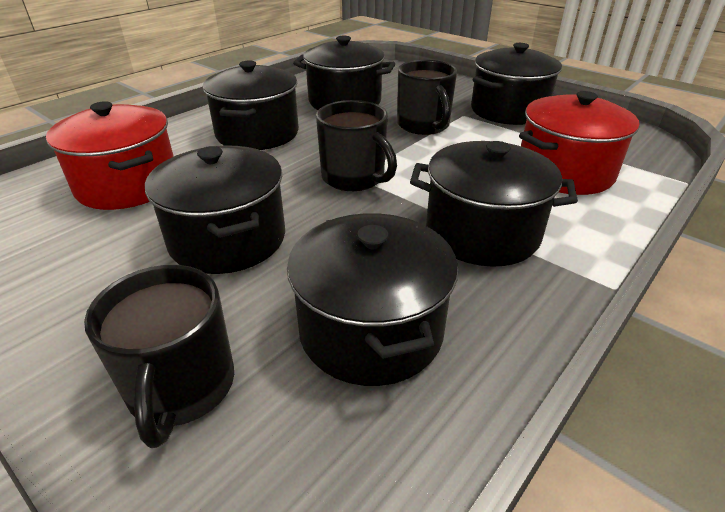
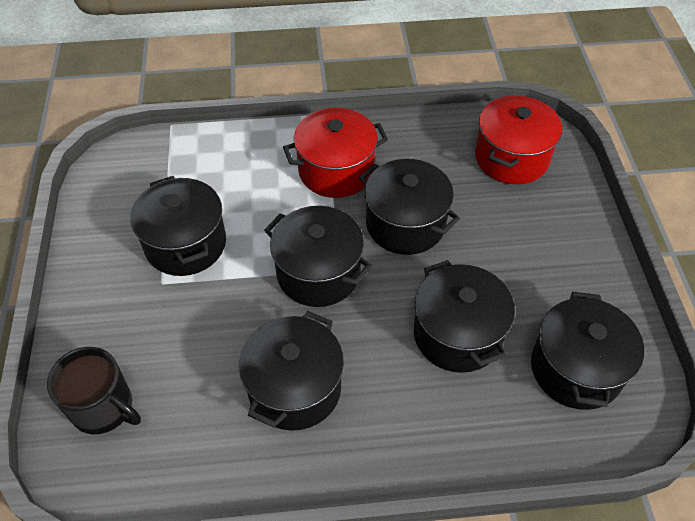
black mug: [84,265,234,448] [316,100,397,191] [397,60,457,135] = 3 -> [47,347,141,435] = 1

